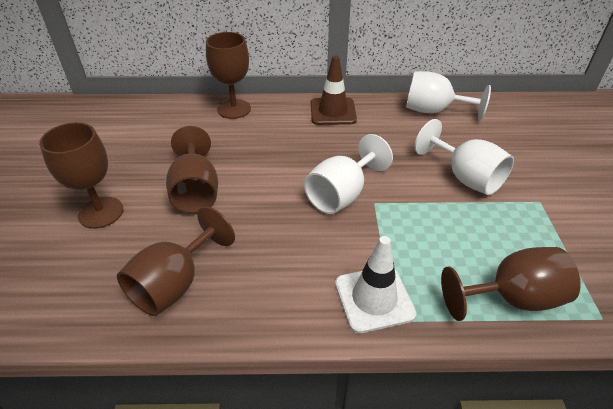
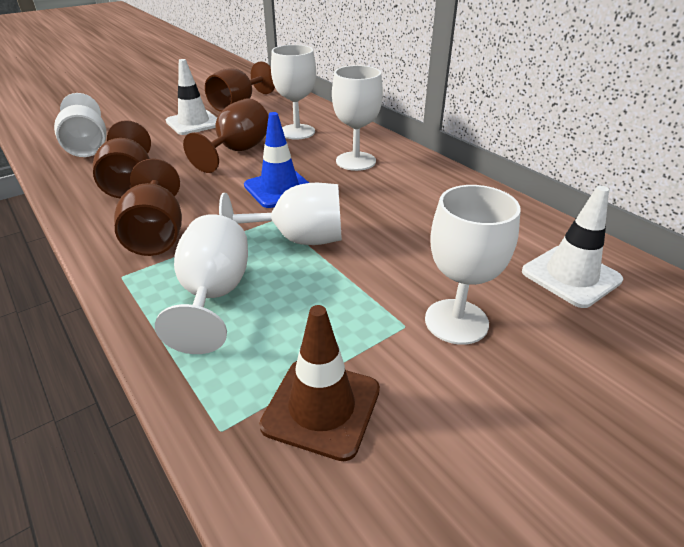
blue traffic cone: none = 0 -> [244,112,309,208] = 1
brown goblet: [39,122,123,229] [117,206,235,316] [166,126,218,213] [206,32,251,119] [441,247,581,321] = 5 -> [93,120,151,198] [114,159,182,256] [183,98,269,173] [205,61,275,112] = 4
white goblet: [304,134,393,214] [406,71,491,120] [415,119,514,195] = 3 -> [54,93,107,157] [155,214,248,354] [219,183,342,245] [271,45,316,140] [332,65,383,171] [425,185,521,345] = 6
white traffic cone: [335,236,417,333] = 1 -> [166,59,217,135] [522,186,623,308] = 2

